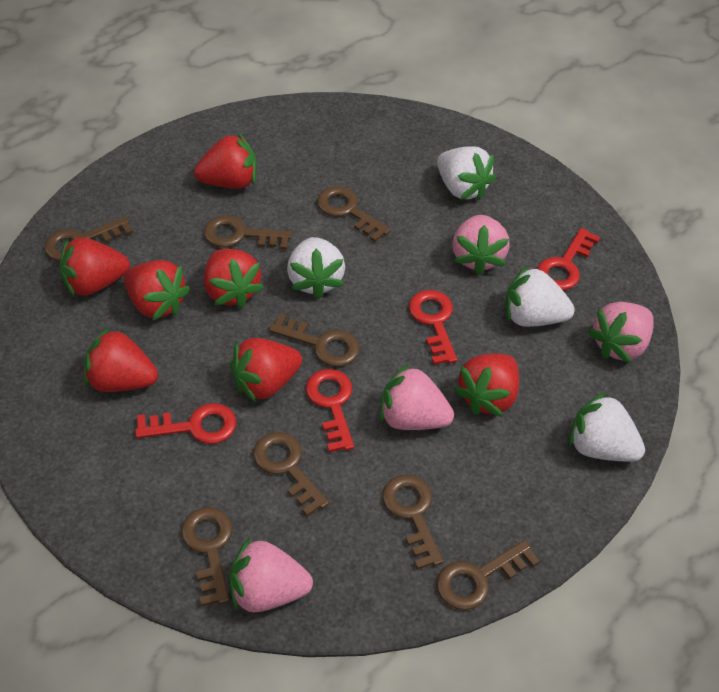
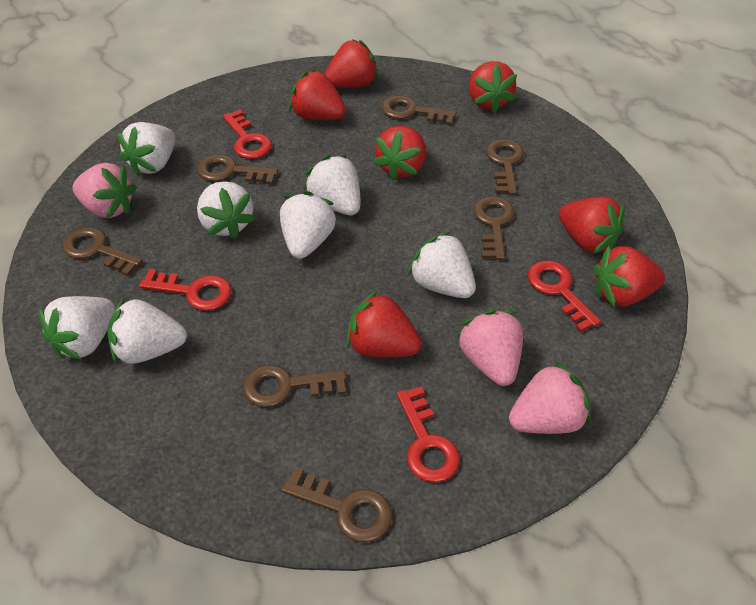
brown key: [44,216,133,262] [181,507,233,606] [204,215,292,250] [253,432,329,517] [269,313,360,367] [317,186,391,242] [382,475,444,570] [436,540,540,610] = 8 -> [62,227,143,276] [197,154,278,185] [243,365,346,407] [282,467,393,542] [381,96,457,125] [473,196,515,260] [486,139,524,194] = 7
pink strawberry: [230,537,313,612] [380,364,454,430] [453,215,510,275] [588,302,654,363] = 4 -> [72,163,137,218] [457,310,523,386] [509,361,590,434] = 3
white strawberry: [287,237,345,299] [437,146,496,200] [505,265,575,327] [569,392,645,462] = 4 -> [39,296,115,360] [107,297,187,364] [117,122,175,176] [197,181,256,239] [280,191,337,259] [304,155,360,215] [408,231,476,298] = 7

